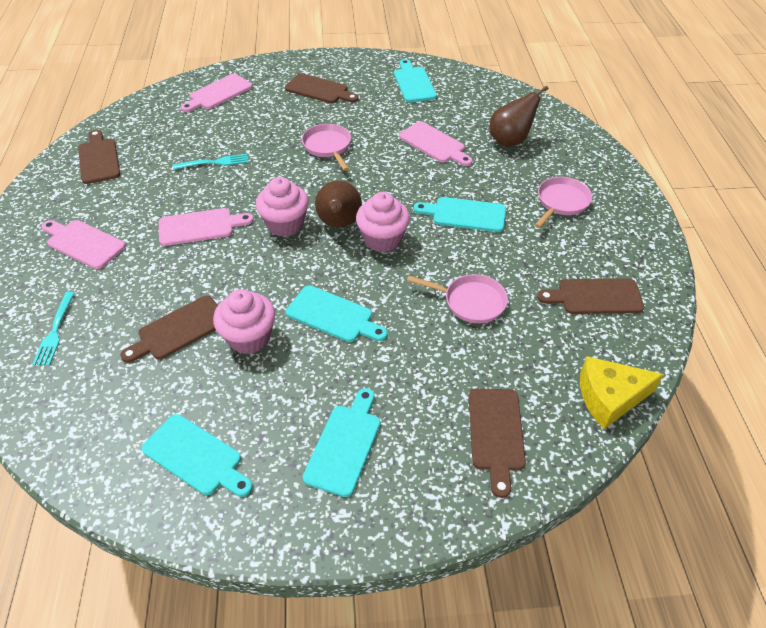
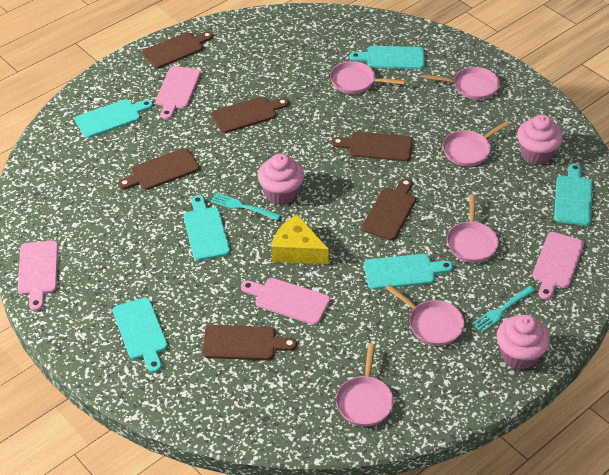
brown cutting board: [78,130,120,184] [120,295,218,363] [285,73,359,103] [469,388,526,498] [537,278,644,314] = 5 -> [118,148,200,190] [142,31,213,68] [202,325,297,360] [211,97,289,133] [331,131,413,161] [362,178,416,240] = 6
brown pear: [315,181,362,228] [489,86,548,147] = 2 -> none = 0
pink pan: [302,124,351,171] [407,274,508,323] [535,177,592,228] = 3 -> [330,61,405,94] [336,343,394,426] [386,285,464,346] [424,67,500,100] [442,121,510,166] [447,194,499,263] = 6
turquoise cutting board: [142,414,253,497] [286,285,388,342] [303,388,380,497] [394,59,437,102] [414,197,506,232] = 5 -> [75,99,153,138] [113,298,168,373] [184,195,230,261] [350,46,425,69] [364,254,453,290] [554,163,592,226] = 6

